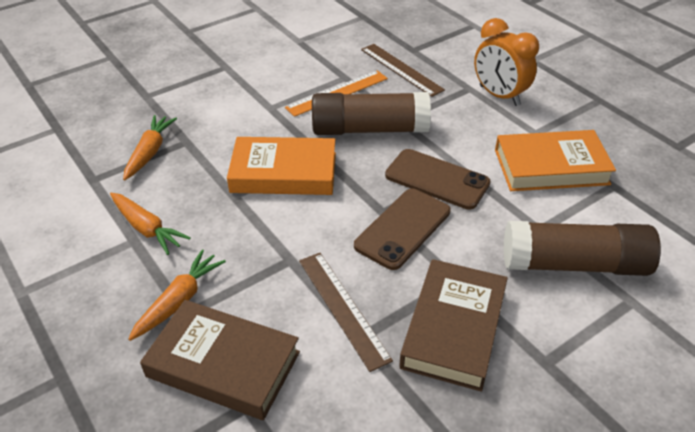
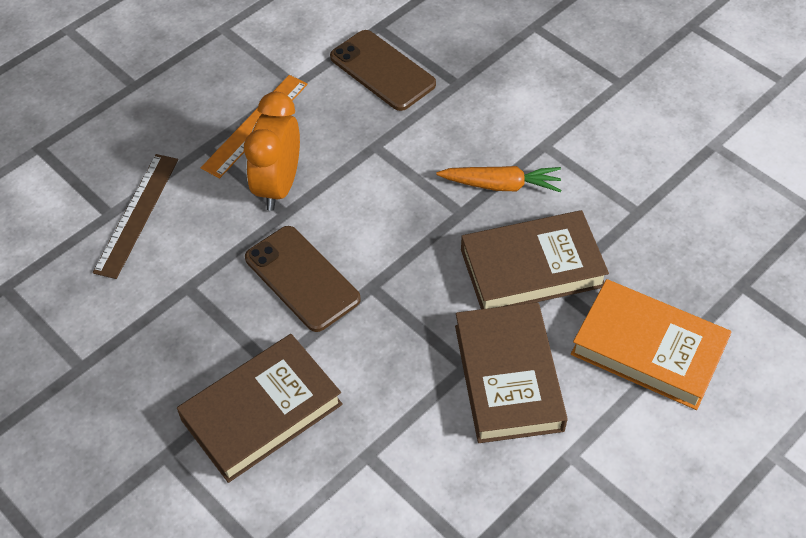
brown book: [140,300,300,420] [399,259,508,392] = 2 -> [177,334,343,483] [455,302,568,443] [461,210,609,309] = 3
brown glue stick: [312,92,431,135] [503,221,661,276] = 2 -> none = 0
brown ruler: [299,253,393,372] [361,44,445,97] = 2 -> [93,154,178,279] = 1
orange book: [227,137,336,195] [495,130,616,191] = 2 -> [571,279,732,410] = 1
orange carrot: [110,193,191,255] [123,115,177,180] [128,250,226,341] = 3 -> [436,166,561,192] = 1

